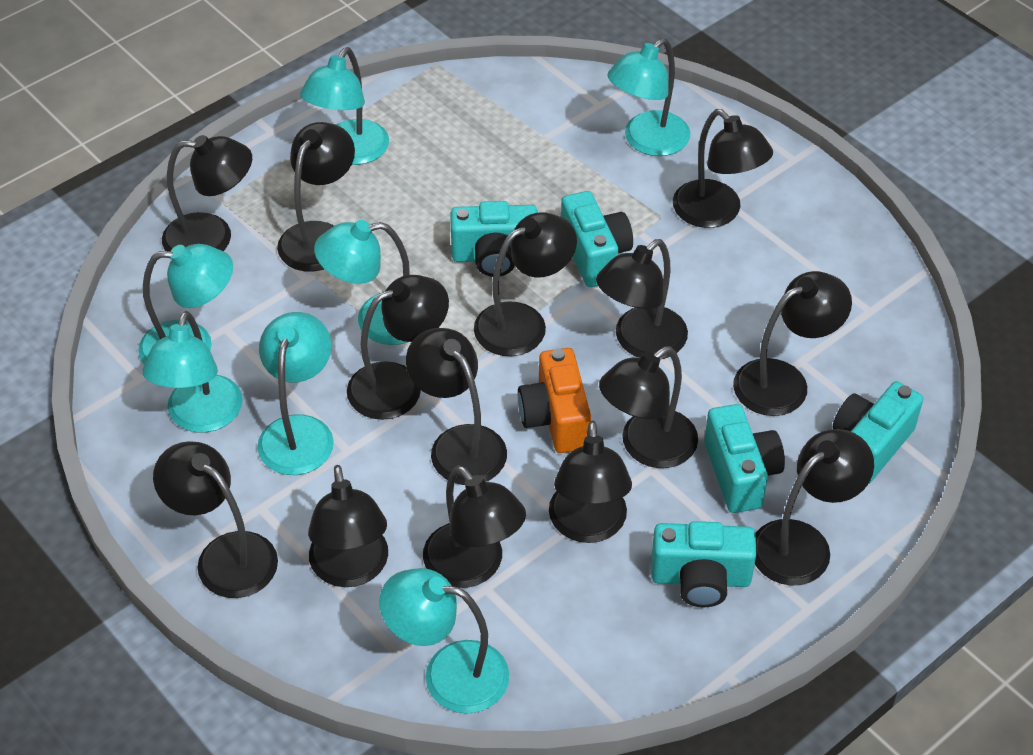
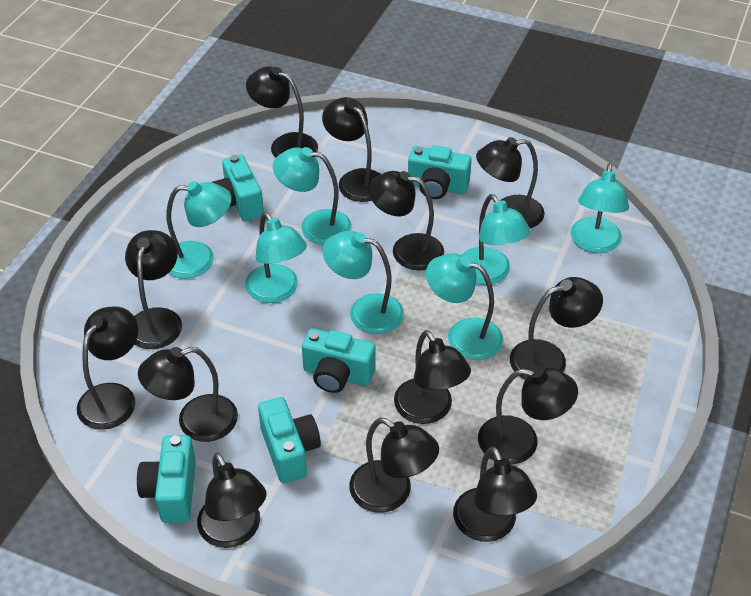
black lamp: [153,441,278,598] [162,135,252,252] [277,122,355,272] [308,465,388,587] [347,275,449,420] [406,328,507,485] [423,465,526,588] [474,212,577,356] [549,420,632,543] [596,239,688,359] [599,346,698,468] [673,109,773,228] [733,271,852,416] [755,429,874,586] = 14 -> [77,307,138,430] [125,230,182,349] [138,347,238,442] [197,452,267,548] [246,66,318,158] [322,97,381,202] [349,418,439,513] [368,171,444,270] [394,330,471,424] [453,446,537,542] [476,137,545,228] [478,367,578,465] [510,277,603,380] = 13
orange camera: [518,348,591,453] = 1 -> none = 0

